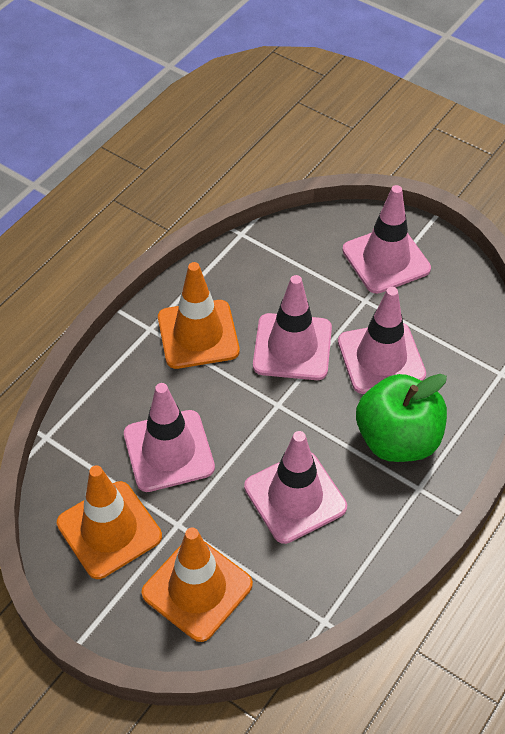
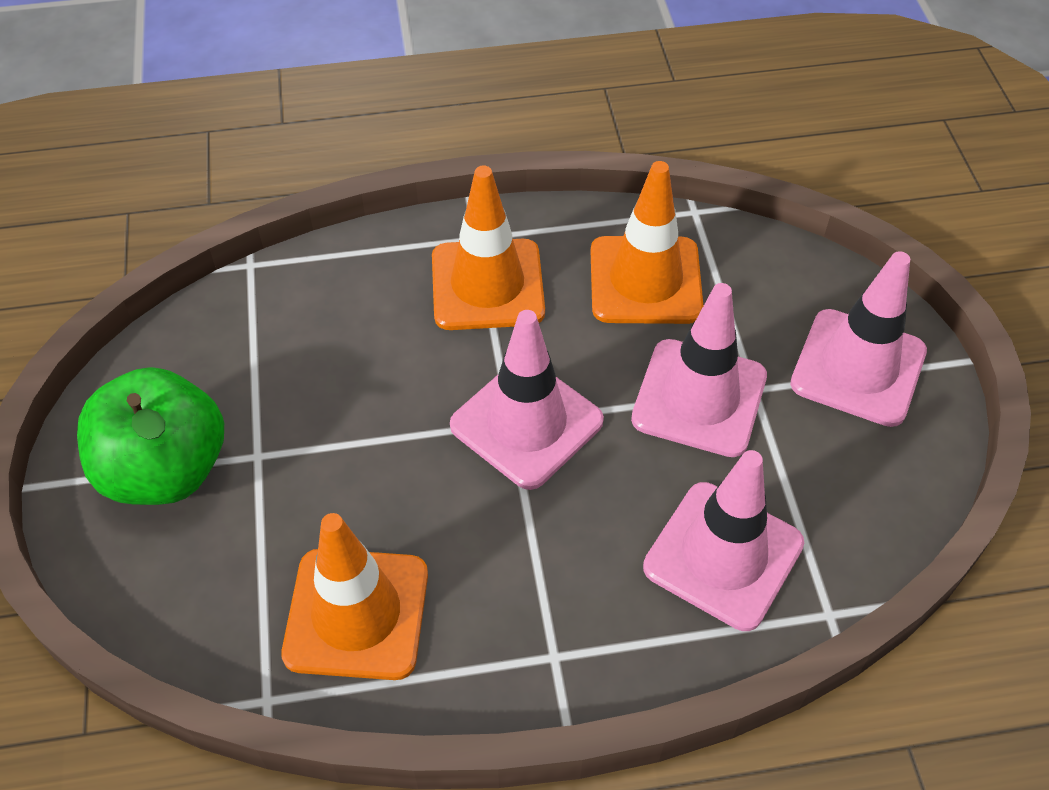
pink traffic cone: [124,383,215,492] [244,431,347,544] [253,275,332,380] [338,287,426,394] [342,185,431,294] = 5 -> [450,310,604,490] [631,283,767,457] [643,450,804,631] [790,251,927,427] = 4

